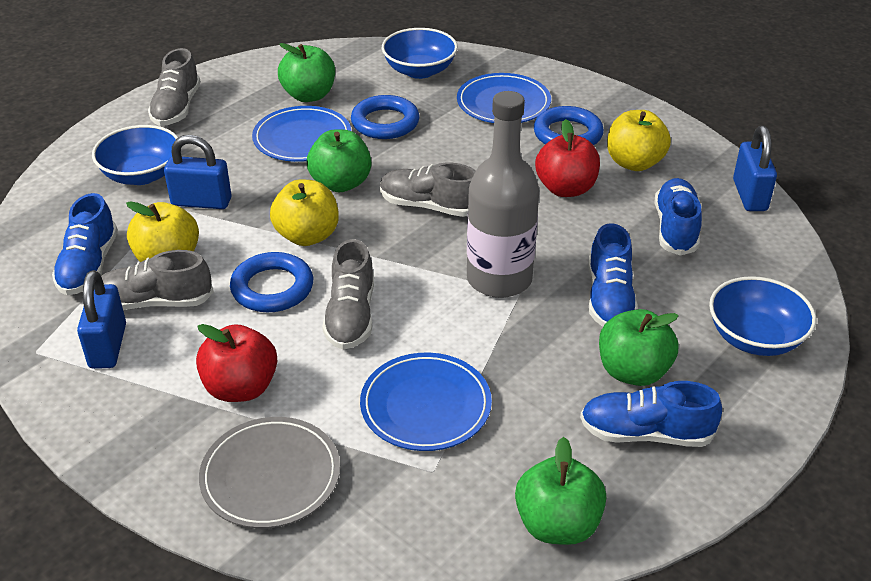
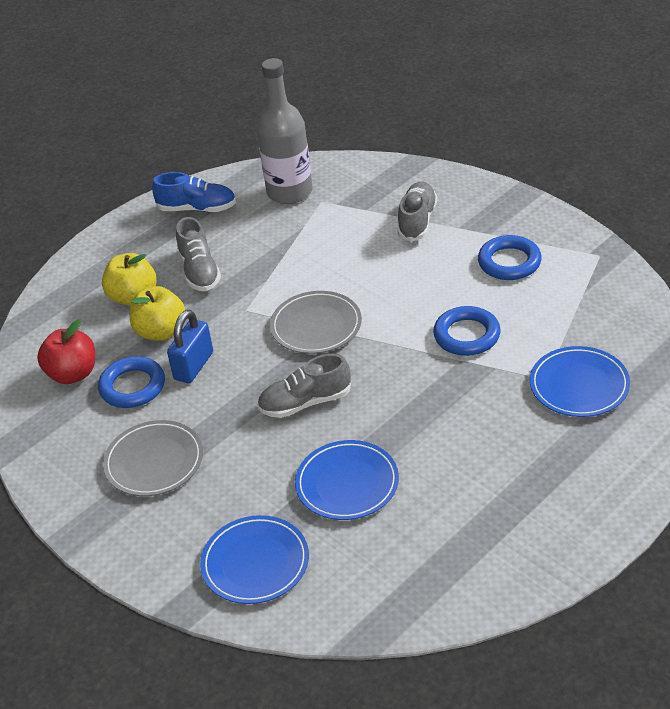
blue bowl: [92,125,178,185] [382,28,458,79] [709,276,816,356] = 3 -> none = 0
blue padlock: [77,270,126,369] [164,135,231,209] [733,126,777,211] = 3 -> [167,310,213,383] = 1
blue shoe: [52,193,118,295] [580,381,722,447] [589,223,638,327] [655,178,702,256] = 4 -> [152,172,236,212] = 1
green apple: [278,43,335,102] [307,129,371,192] [515,437,606,545] [599,309,679,386] = 4 -> none = 0
grey plate: [199,417,340,528] = 1 -> [103,420,203,496] [270,291,362,354] = 2
grey shoe: [101,250,214,310] [148,48,201,126] [322,239,374,350] [380,163,476,217] = 4 -> [176,217,221,291] [257,354,351,418] [397,181,438,242] = 3
red apple: [196,324,277,402] [535,119,600,197] = 2 -> [37,319,95,384] = 1
yellow apple: [126,201,199,262] [270,179,339,246] [607,110,671,171] = 3 -> [102,253,157,306] [130,286,185,341] = 2

